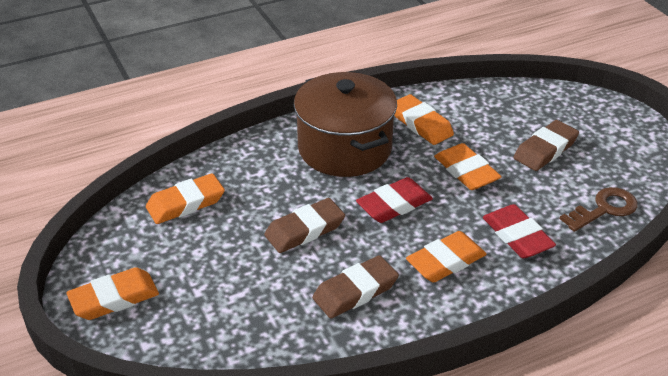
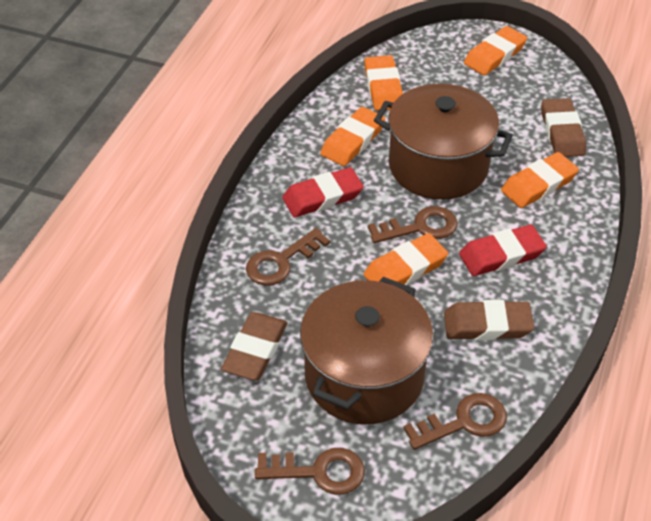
brown key: [560,187,638,232] = 1 -> [246,228,330,286] [255,448,365,495] [368,206,458,243] [403,393,507,450] = 4
brown pot: [294,72,397,177] = 1 -> [300,277,433,424] [374,83,513,200] = 2

